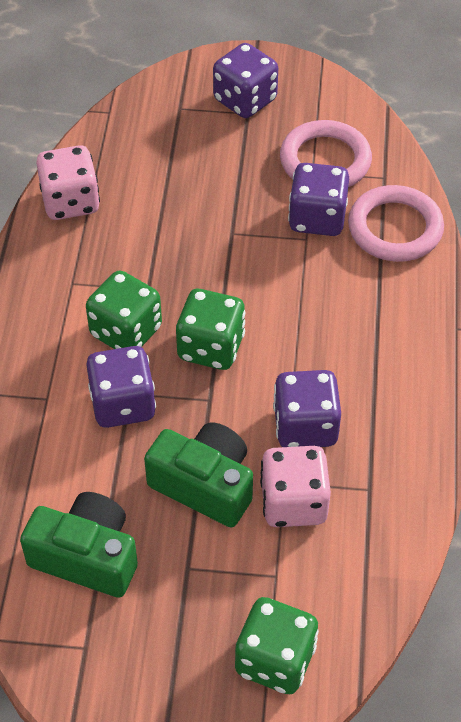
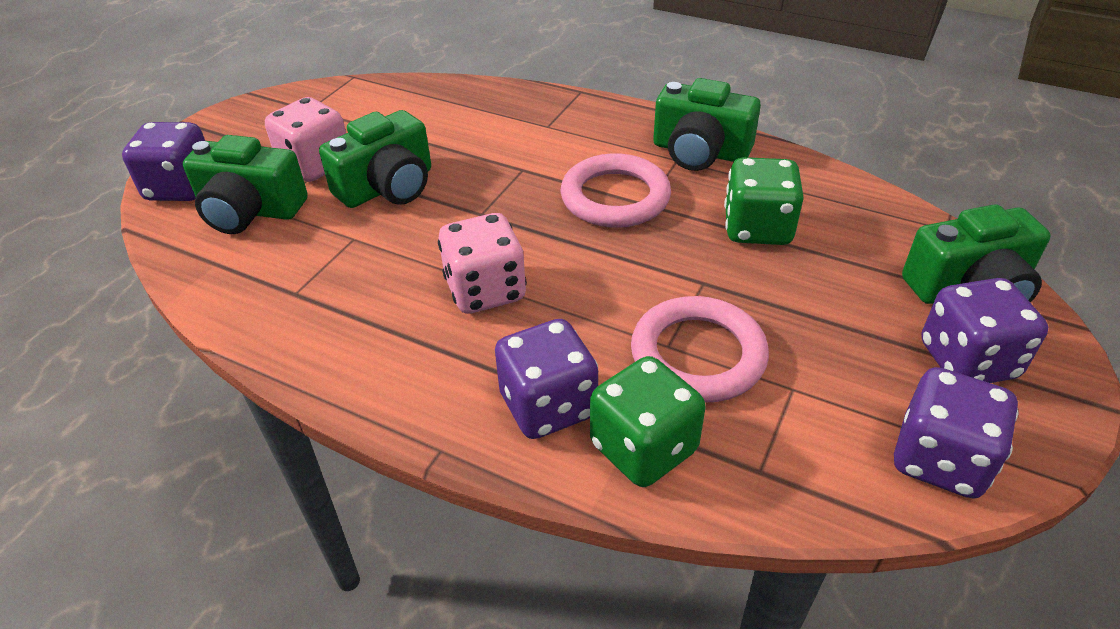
green camera: [20,492,138,598] [144,422,253,528] = 2 -> [183,135,308,234] [319,110,431,208] [653,78,761,171] [902,204,1051,304] = 4
green dice: [86,271,162,349] [176,289,246,370] [235,597,319,694] = 3 -> [590,356,706,487] [724,157,804,245] = 2

